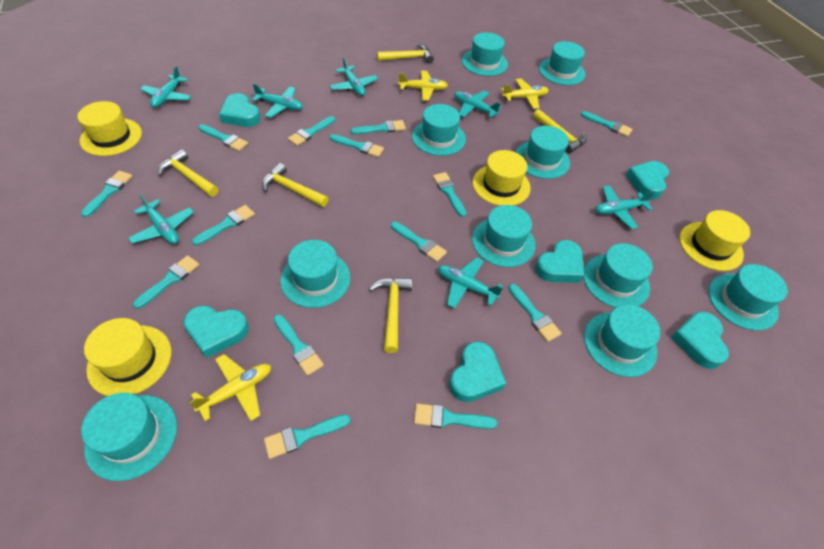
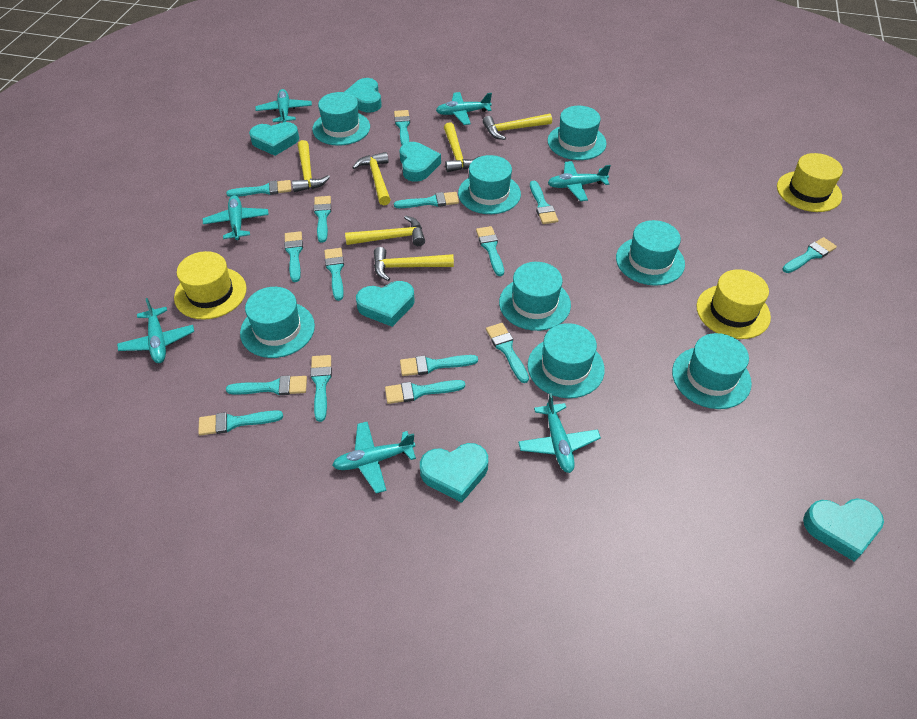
turquoise brush: [81,171,133,217] [133,255,200,309] [192,205,255,245] [198,124,248,151] [264,415,351,459] [273,314,324,376] [288,116,335,146] [330,134,384,157] [351,120,406,134] [391,222,447,262] [414,403,497,429] [433,172,467,217] [508,284,562,342] [581,111,632,137] = 14 -> [198,410,283,436] [226,180,291,197] [226,376,307,395] [284,231,303,282] [310,355,332,422] [314,196,331,243] [324,248,344,301] [385,380,465,404] [394,110,410,145] [394,192,459,208] [400,355,478,376] [476,226,504,276] [486,323,529,383] [530,181,558,224] [782,237,837,273] = 15
turquoise hat: [81,393,177,481] [280,240,350,308] [412,104,466,156] [462,32,508,76] [472,205,535,267] [516,126,570,179] [539,41,585,85] [583,243,653,308] [584,305,660,377] [709,264,788,331] = 10 -> [240,287,315,358] [312,92,370,146] [458,155,521,214] [499,262,571,331] [527,323,605,398] [547,106,607,160] [616,220,685,286] [672,333,752,409] = 8
yellow hammer: [158,149,218,197] [262,163,329,207] [369,278,412,353] [377,44,434,63] [533,109,587,153] = 5 -> [292,140,330,192] [345,216,425,246] [352,152,391,205] [374,247,454,281] [444,122,480,172] [483,114,552,140] = 6
yellow hat: [77,101,142,156] [84,318,172,396] [473,150,531,206] [679,210,750,271] = 4 -> [174,251,247,320] [696,269,771,339] [777,153,843,212] = 3
yellow plane: [189,354,271,421] [398,71,448,101] [501,79,549,109] = 3 -> none = 0

